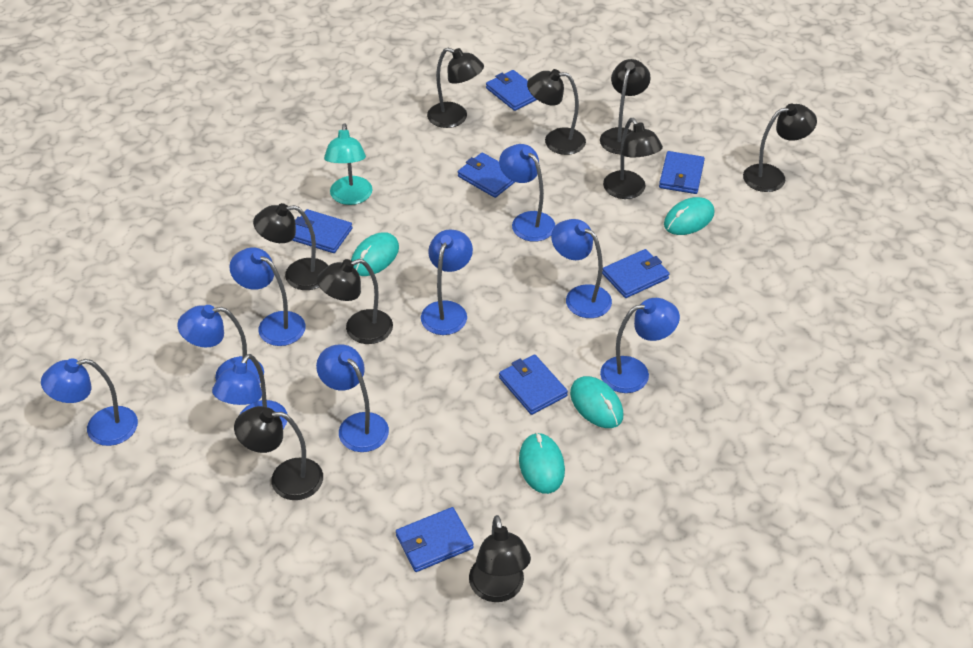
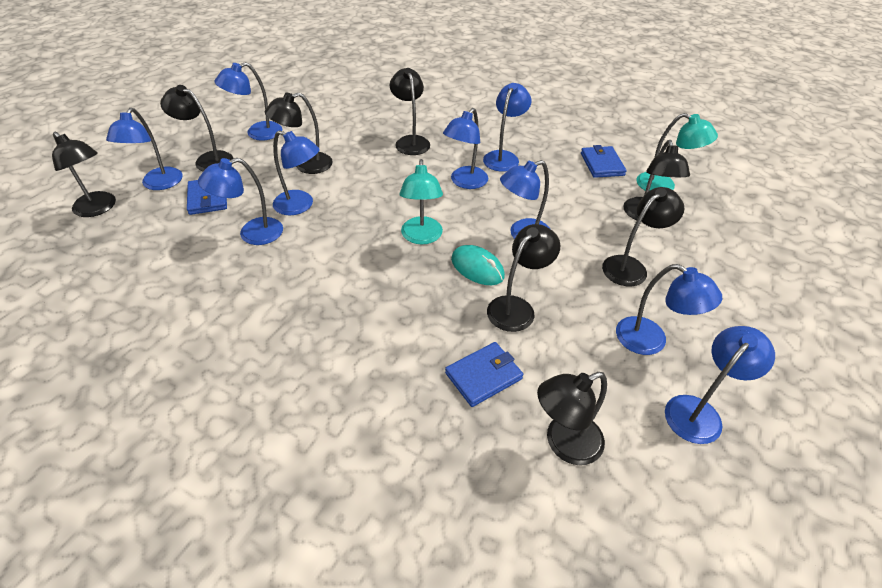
black lamp: [234,406,323,500] [253,203,328,290] [317,259,393,344] [427,47,484,128] [469,515,531,602] [527,69,586,155] [600,59,651,155] [603,118,663,199] [743,104,817,192] = 9 -> [52,131,116,217] [160,85,233,171] [265,93,333,174] [390,68,430,155] [487,224,560,332] [537,372,607,465] [602,187,684,286] [623,140,690,220] = 8
blue wallet: [292,209,353,253] [396,507,474,572] [458,153,515,198] [486,70,537,111] [499,354,568,415] [602,249,669,298] [659,151,705,194] = 7 -> [187,180,227,215] [445,342,523,407] [581,145,627,178] = 3
turquoise lamp: [324,123,372,205] = 1 -> [399,159,443,244] [636,113,718,191] = 2
turquoise mouse: [351,232,399,276] [519,433,565,494] [570,376,624,428] [664,197,715,235] = 4 -> [451,245,505,285] = 1

